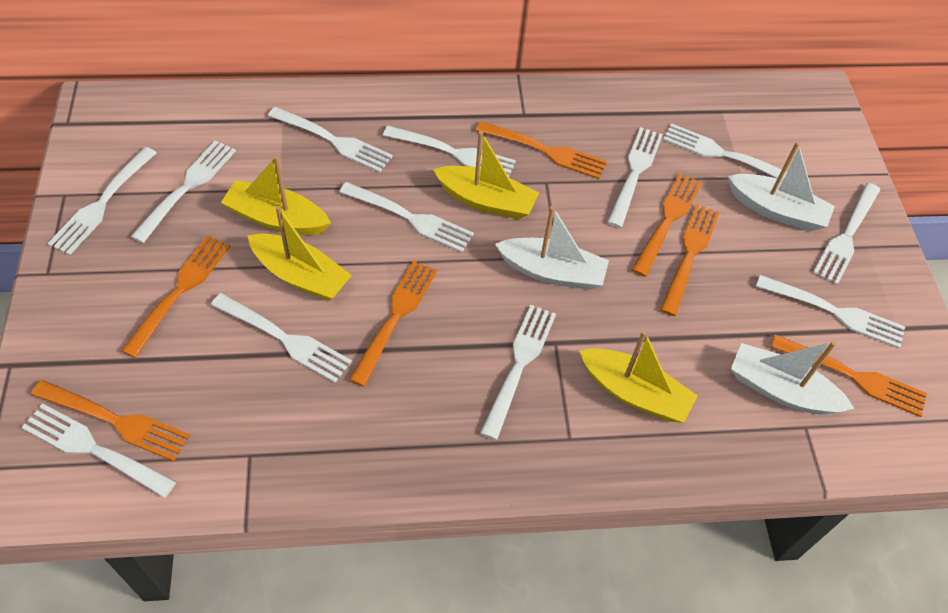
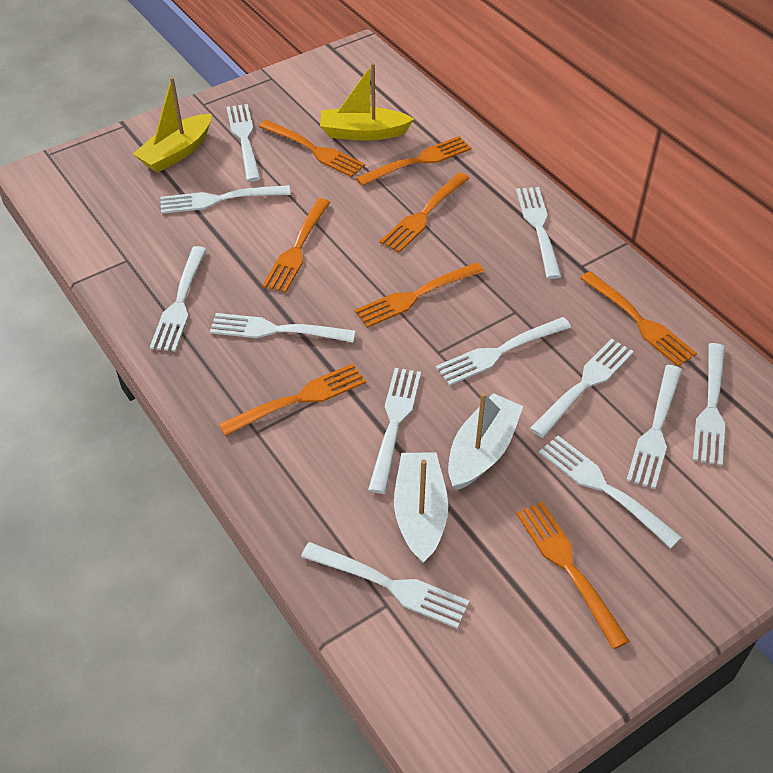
orange fork: [31,380,191,461] [121,235,231,358] [349,260,437,387] [476,121,607,179] [632,173,702,277] [660,204,720,316] [771,335,927,417] = 7 -> [219,364,366,436] [259,120,365,177] [262,198,331,293] [355,262,484,328] [356,136,471,186] [380,172,470,253] [516,502,630,649] [580,271,697,367] = 8
white boat: [495,206,609,290] [728,142,835,231] [731,341,854,415] = 3 -> [394,452,448,563] [448,393,524,490] = 2
yellow boat: [221,156,331,235] [248,206,352,301] [433,131,539,220] [579,330,698,423] = 4 -> [133,77,212,173] [320,63,414,141] = 2

